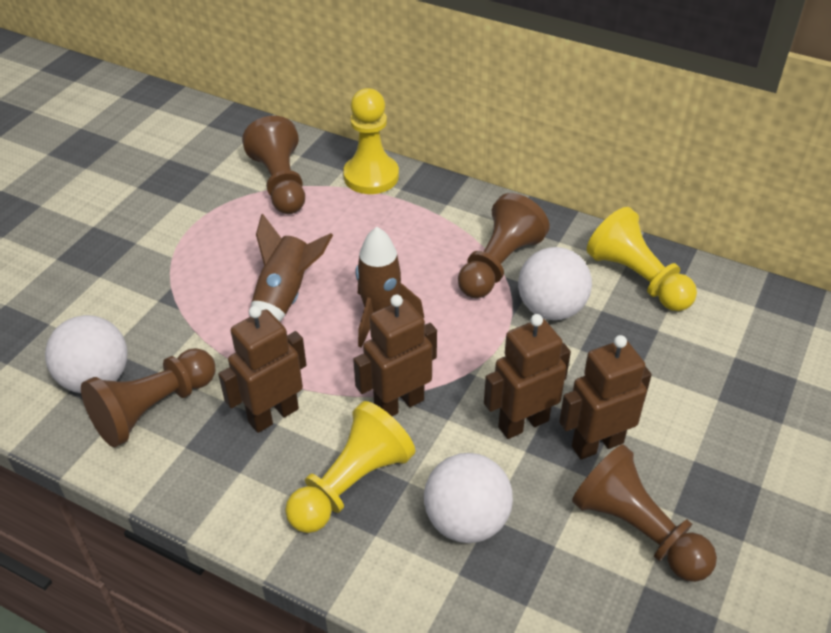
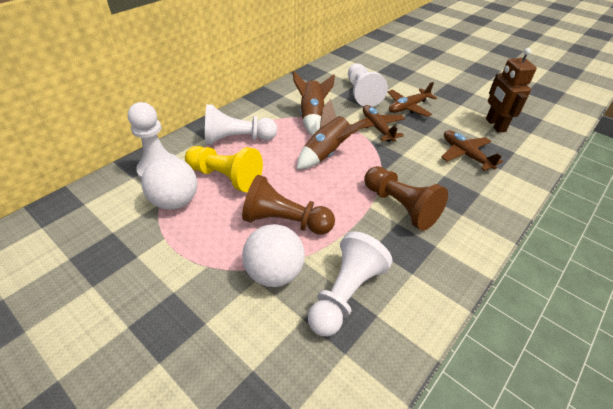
brown pawn: [81,348,215,447] [242,116,305,214] [458,193,550,298] [572,444,717,582] = 4 -> [242,175,335,235] [364,166,448,231] = 2
brown plane: none = 0 -> [356,105,405,142] [388,82,437,117] [441,131,503,171] = 3
brown robot: [218,306,306,433] [353,295,437,416] [484,314,571,439] [559,335,652,460] = 4 -> [486,48,537,133] = 1
white ball: [45,315,127,393] [424,453,513,543] [518,247,592,320] = 3 -> [141,157,197,210] [242,224,305,287] = 2
white pawn: none = 0 -> [128,102,178,180] [205,104,277,145] [308,231,393,336] [348,63,388,107] = 4
yellow pawn: [285,401,415,533] [343,88,399,194] [587,207,697,311] = 3 -> [185,146,263,192] = 1

